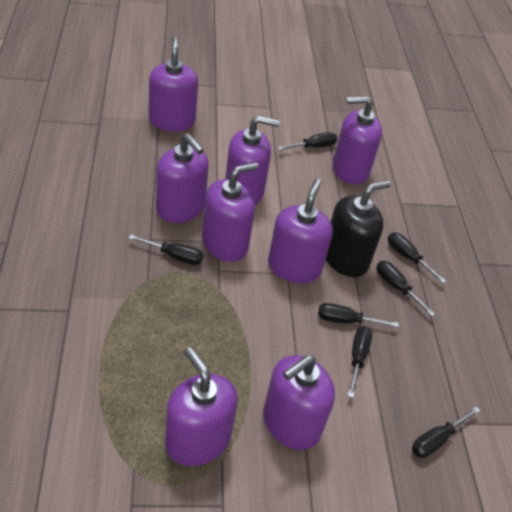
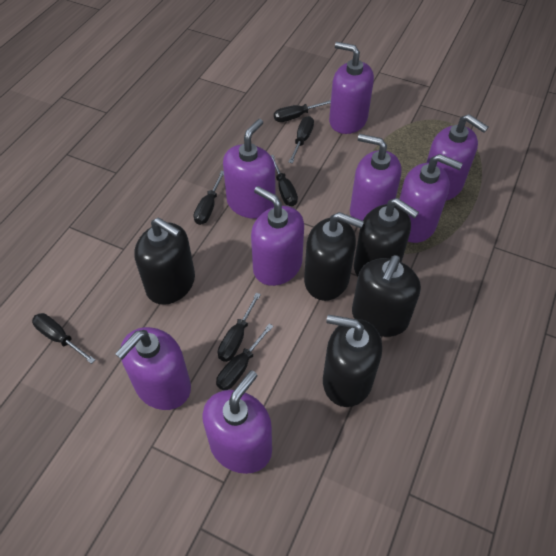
black soap dispenser: [326,180,391,277] = 1 -> [134,218,195,305] [304,212,364,301] [323,315,382,407] [352,255,421,337] [354,198,419,276] = 5

